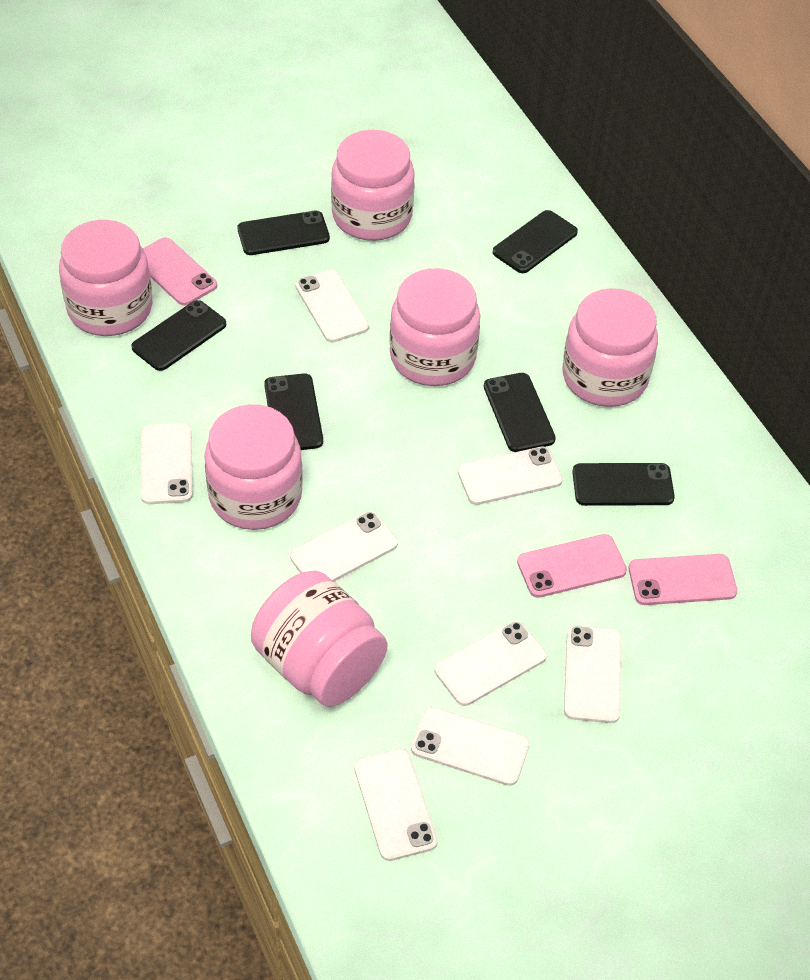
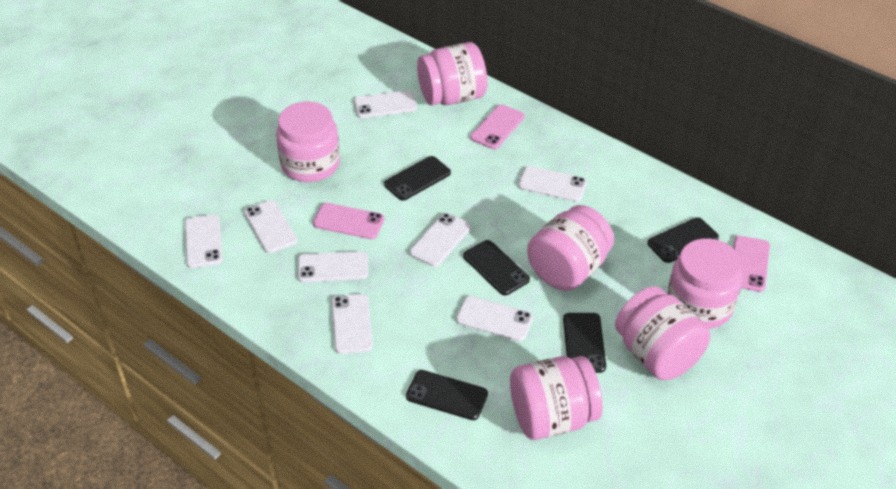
black phone: [131,300,226,371] [237,211,330,255] [264,373,323,450] [484,373,556,452] [493,210,578,273] [572,463,675,506] = 6 -> [384,156,451,201] [406,370,488,420] [463,240,530,295] [563,313,606,373] [647,217,719,263] = 5

